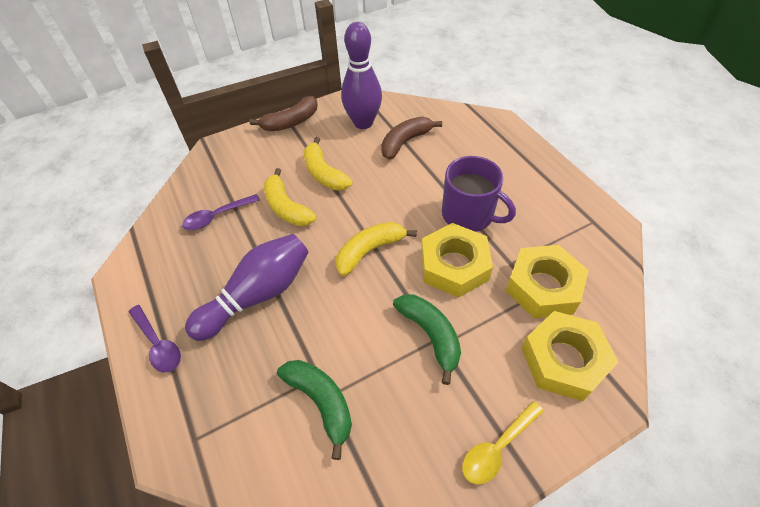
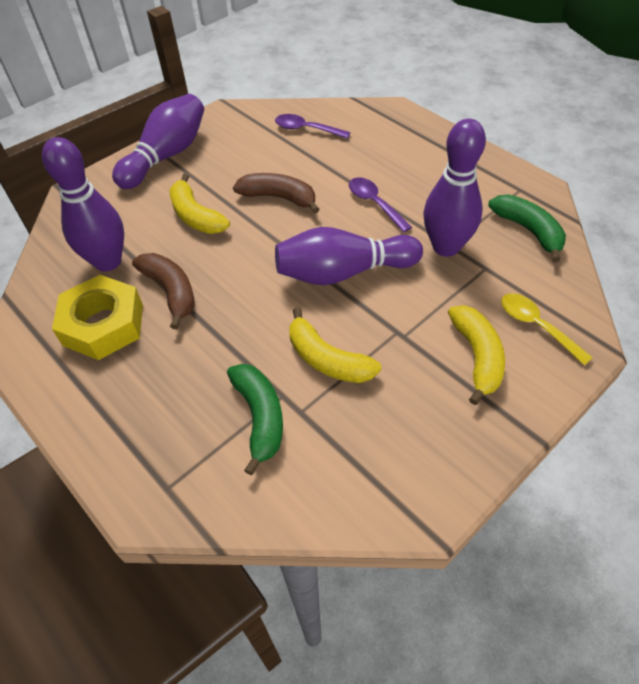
purple bowling pin: [185,234,309,341] [341,22,382,129] = 2 -> [42,137,124,271] [112,94,204,189] [275,227,423,285] [423,119,486,257] = 4
purple mug: [442,156,516,232] = 1 -> none = 0
yellow nut: [421,223,493,298] [506,245,589,318] [521,311,619,401] = 3 -> [52,275,143,360] = 1

